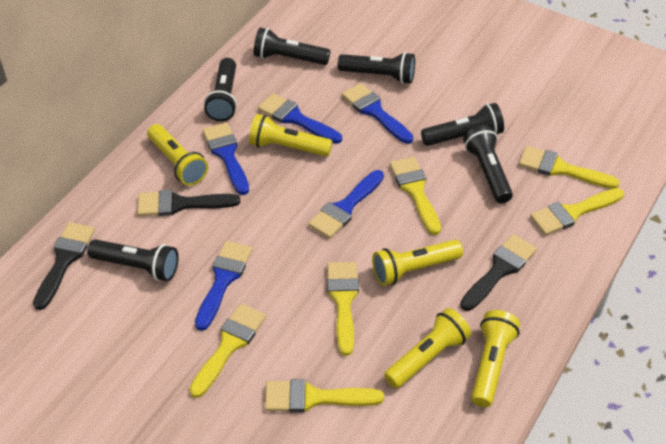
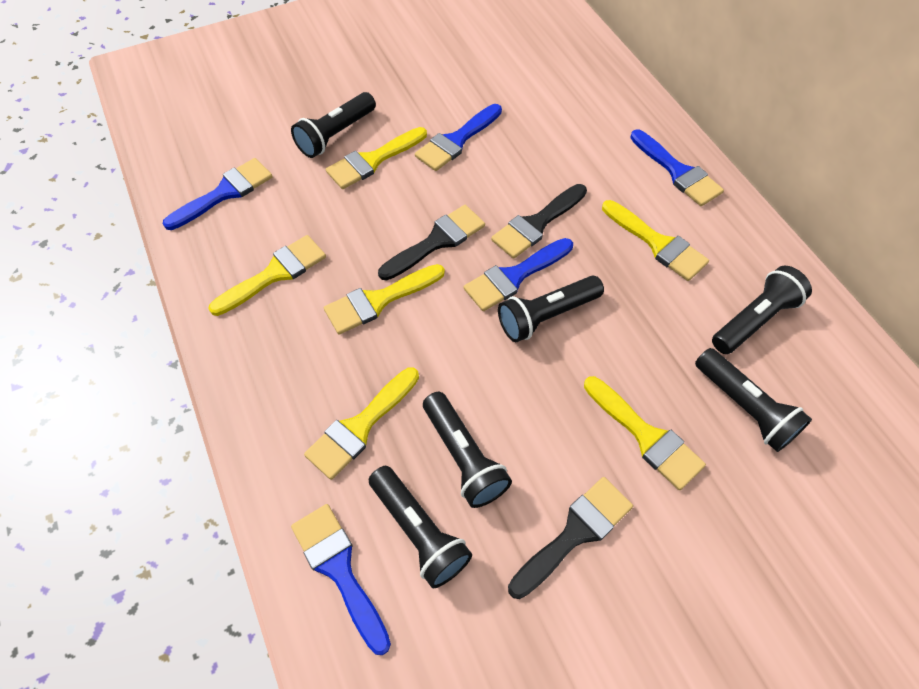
yellow flashlight: [147,124,208,186] [249,114,333,157] [372,240,463,286] [384,308,471,389] [471,310,520,407] = 5 -> none = 0

